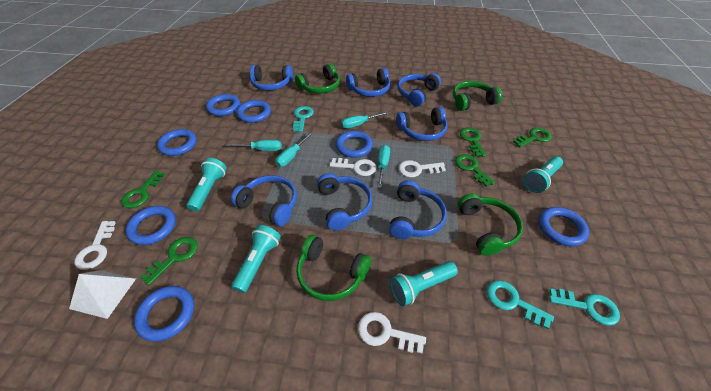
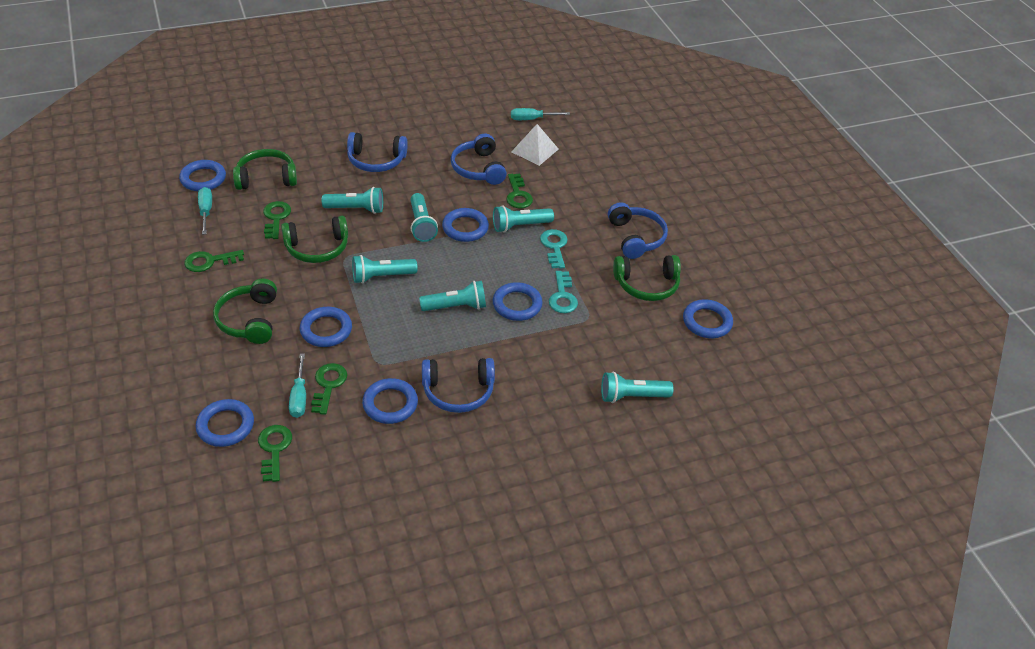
blue headphones: [231,175,297,226] [250,65,293,91] [317,173,372,230] [346,68,390,97] [389,180,447,239] [396,107,447,141] [397,73,441,106] = 7 -> [347,132,408,172] [422,358,495,413] [451,134,507,185] [608,202,668,259] = 4
turquoise flashlight: [186,158,227,212] [231,225,281,293] [390,261,458,306] [523,156,563,193] = 4 -> [322,187,383,214] [352,255,418,284] [410,193,438,242] [419,281,486,311] [493,205,554,232] [601,372,674,403] = 6
turquoise key: [293,106,314,132] [487,280,554,329] [549,288,620,326] = 3 -> [540,229,568,269] [549,271,578,313] = 2
turquoise screwdriver: [226,140,282,151] [275,132,313,167] [341,112,388,129] [377,145,390,188] = 4 -> [198,187,212,235] [289,354,306,418] [511,108,570,120] = 3
white key: [74,221,116,270] [330,158,376,176] [358,312,426,353] [398,160,446,178] = 4 -> none = 0

